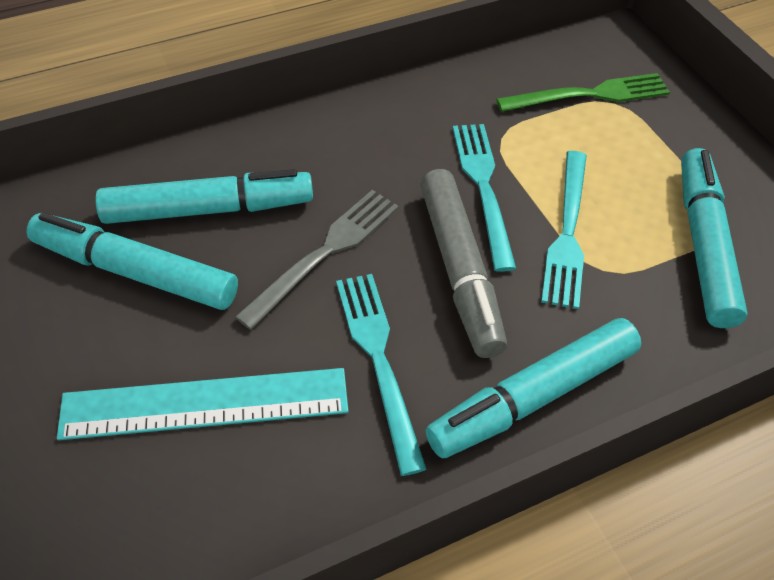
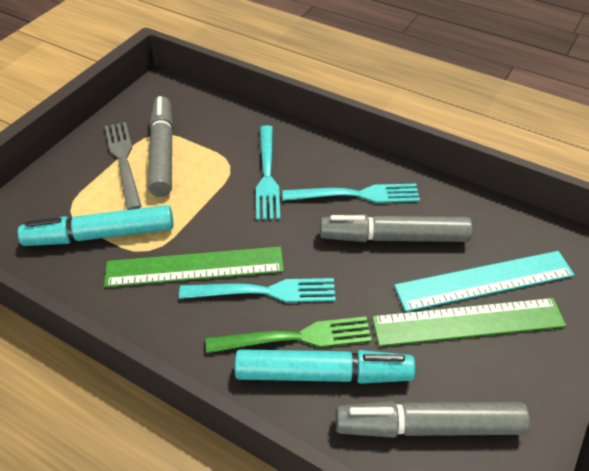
green ruler: none = 0 -> [104,246,284,287] [372,298,566,347] = 2
grey marker: [420,169,507,358] = 1 -> [148,96,174,197] [320,214,473,242] [336,401,530,438] = 3
turquoise marker: [26,213,238,310] [95,169,313,224] [426,318,641,458] [681,148,748,328] = 4 -> [18,205,173,246] [235,349,416,384] = 2

